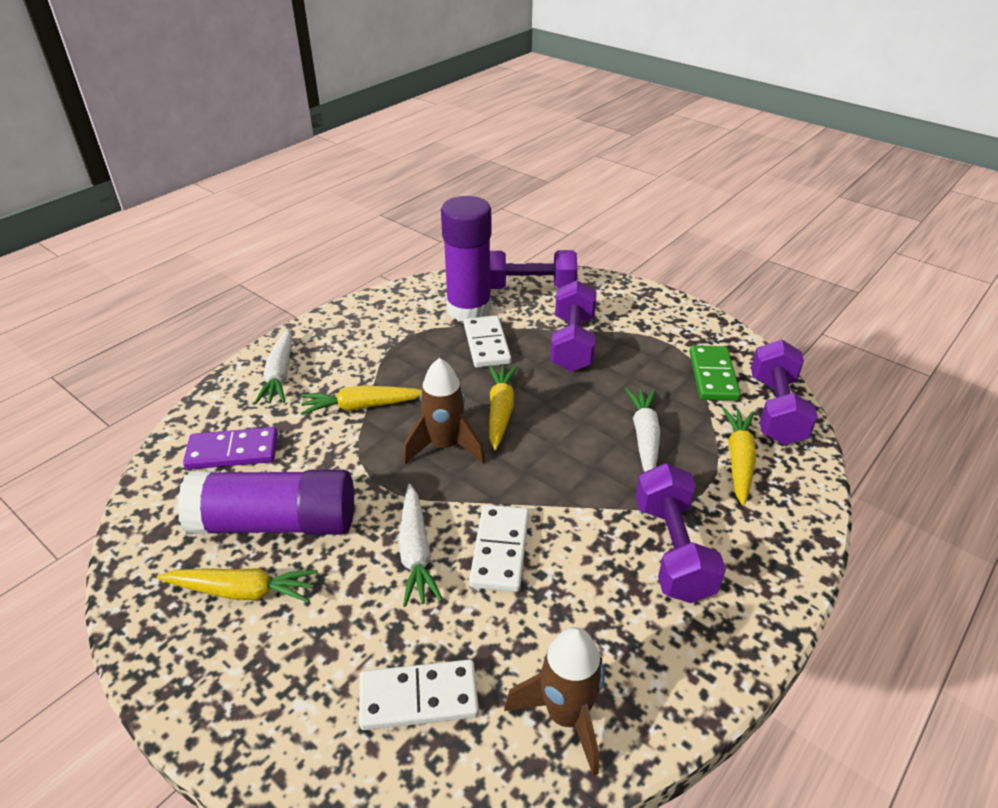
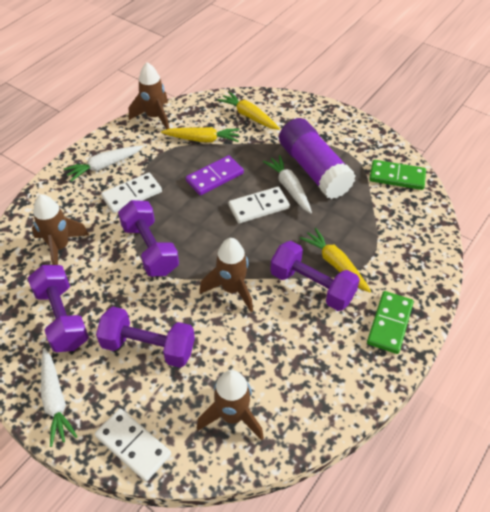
brown rocket: [403,358,485,464] [504,627,605,776] = 2 -> [32,194,89,265] [129,62,169,130] [197,370,264,441] [199,238,253,312] = 4
green domino: [689,345,741,401] = 1 -> [367,291,414,354] [369,160,426,190] = 2
purple glue stick: [177,469,354,535] [441,196,492,321] = 2 -> [279,118,356,199] = 1
yellow carrot: [157,568,318,603] [301,385,422,415] [489,365,518,450] [723,408,756,506] = 4 -> [161,127,240,142] [217,92,280,130] [300,228,371,293] = 3

